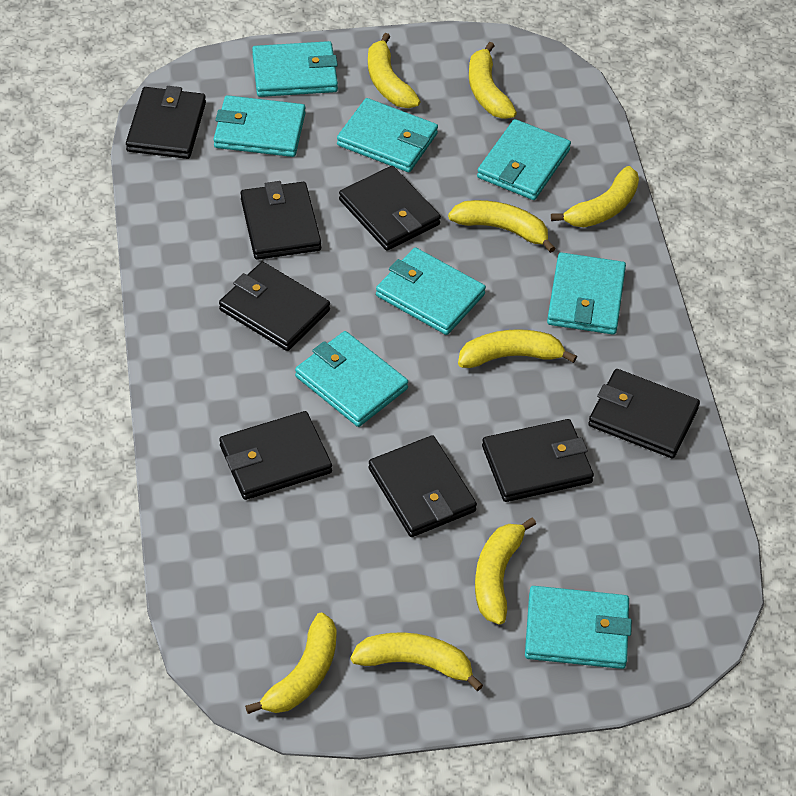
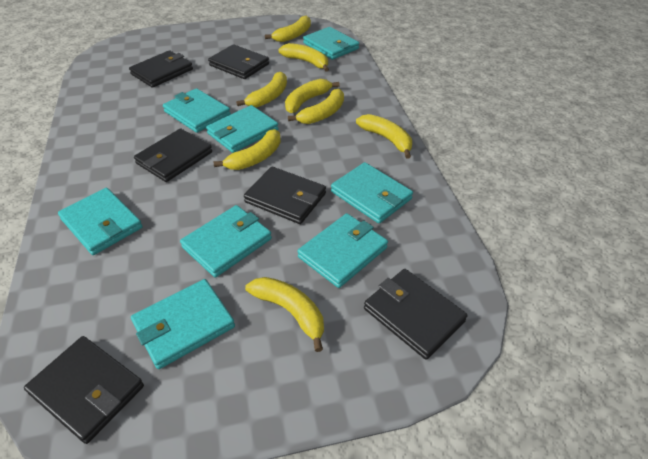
black wallet: [126,86,206,159] [219,262,330,351] [219,411,332,500] [241,181,321,260] [339,166,441,250] [369,435,477,537] [482,419,594,502] [588,369,700,458] = 8 -> [24,336,144,444] [129,50,193,88] [134,128,212,182] [208,44,269,79] [244,166,326,224] [364,269,468,360] = 6

